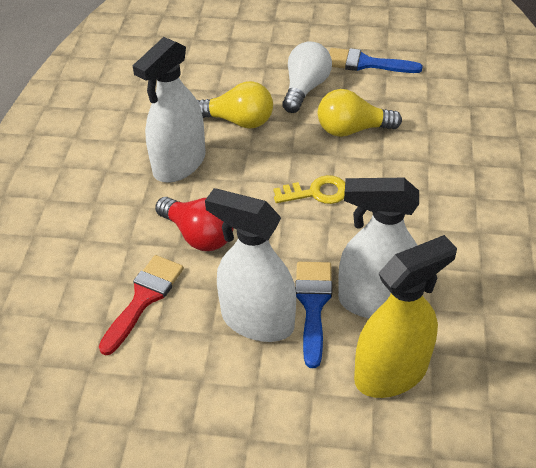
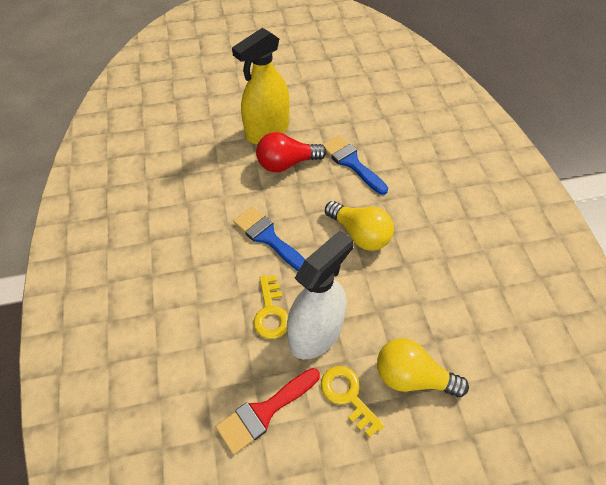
white light bulb: [282,41,332,113] = 1 -> none = 0
white spray bottle: [133,37,206,183] [205,188,296,342] [338,178,419,318] = 3 -> [287,230,353,359] = 1
yellow key: [274,175,345,204] = 1 -> [253,275,288,339] [321,366,385,437] = 2

